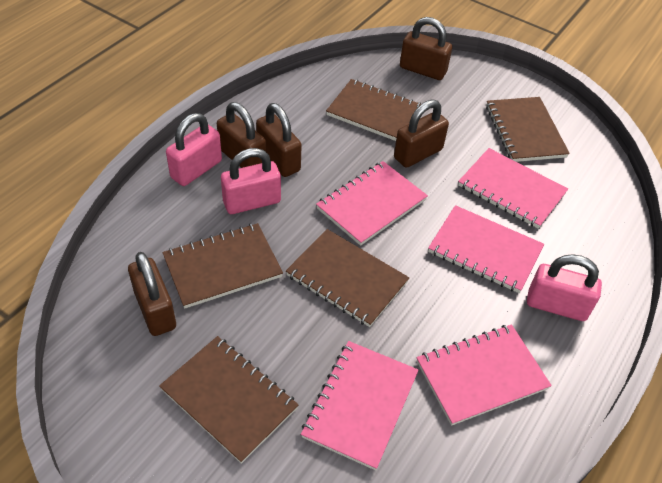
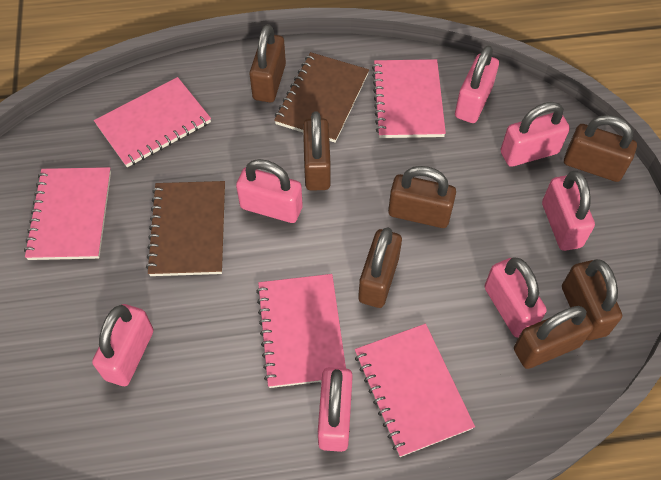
brown notebook: [159,336,299,464] [163,223,283,309] [286,229,409,327] [326,79,421,141] [486,97,570,162] = 5 -> [146,181,225,276] [274,52,369,143] = 2
brown padlock: [128,252,176,336] [217,102,266,168] [256,103,302,177] [394,99,449,168] [400,17,452,80] = 5 -> [250,24,286,102] [303,111,331,191] [358,227,402,308] [388,166,456,228] [514,306,593,369] [562,259,622,340] [564,115,637,182] = 7
pink padlock: [166,113,222,186] [221,148,281,214] [527,254,602,321] = 3 -> [92,304,154,386] [236,159,303,223] [318,367,353,452] [455,45,499,123] [485,257,547,337] [501,102,570,167] [542,171,595,251] = 7

